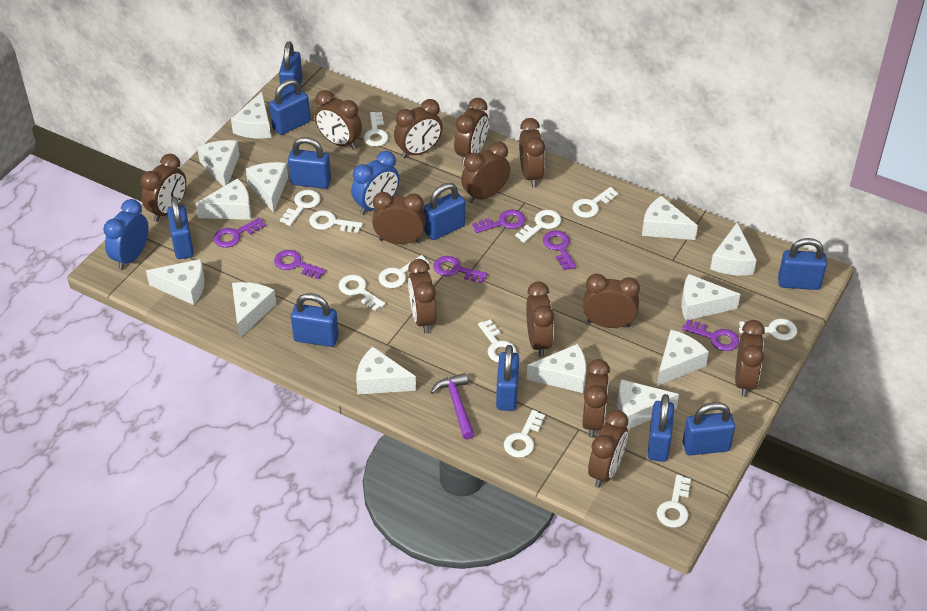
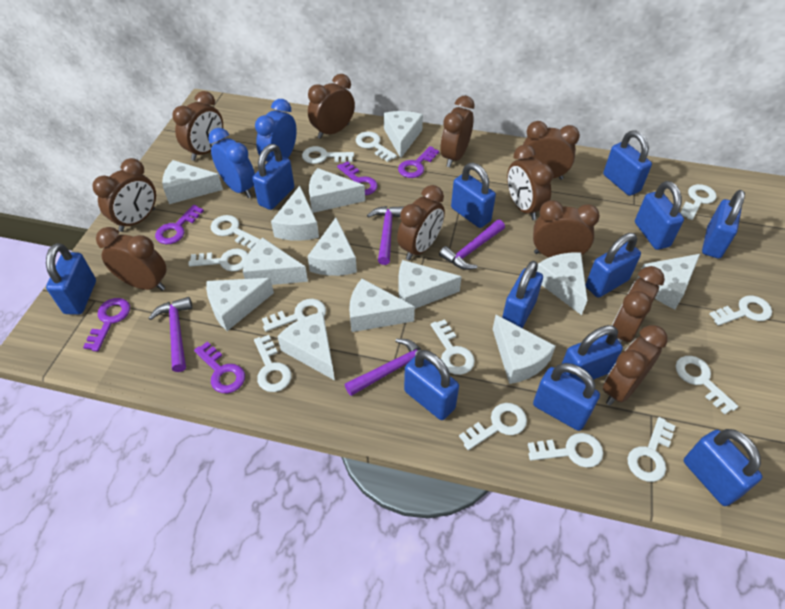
blue padlock: [167,197,194,259] [269,79,310,135] [279,41,303,96] [288,137,331,189] [291,293,339,347] [423,183,465,240] [496,345,519,411] [647,394,674,462] [683,402,735,455] [778,238,827,290] = 10 -> [46,243,96,315] [252,144,294,210] [404,350,459,420] [451,163,496,228] [502,261,543,328] [533,363,600,431] [562,325,623,383] [586,233,641,298] [603,131,652,196] [635,181,684,250] [684,429,762,506] [702,190,745,258] = 12
brown clock: [141,154,186,222] [315,90,362,150] [372,192,426,244] [394,99,443,159] [408,259,437,333] [454,98,489,165] [461,142,510,203] [519,118,545,187] [526,281,554,357] [582,359,610,438] [583,274,640,328] [588,410,628,488] [735,320,765,397] = 13 -> [92,158,156,232] [96,227,166,291] [173,91,223,161] [308,74,355,139] [397,185,445,261] [440,96,475,167] [507,145,553,220] [523,121,580,180] [533,200,600,257] [603,325,668,405] [612,266,665,343] = 11
purple hammer: [431,373,475,440] = 1 -> [149,297,192,372] [345,339,421,396] [367,206,404,265] [439,220,505,270] = 4
purple key: [213,218,265,248] [274,250,326,279] [433,256,488,283] [472,210,525,233] [543,230,576,270] [682,320,739,351] = 6 -> [83,298,130,352] [155,205,204,244] [194,341,245,393] [337,161,377,195] [398,146,439,178] = 5
white key: [280,190,321,226] [309,210,363,233] [339,275,385,311] [363,112,389,146] [378,255,429,288] [478,319,517,363] [504,410,545,458] [515,210,561,243] [573,187,619,218] [657,475,691,528] [739,319,797,341] = 11 -> [188,248,248,271] [211,215,260,249] [254,335,292,392] [262,299,326,332] [302,146,354,164] [356,132,397,162] [431,319,475,375] [459,403,527,450] [528,433,603,468] [628,417,675,482] [676,356,738,414] [680,184,717,220] [710,296,772,326] = 13

